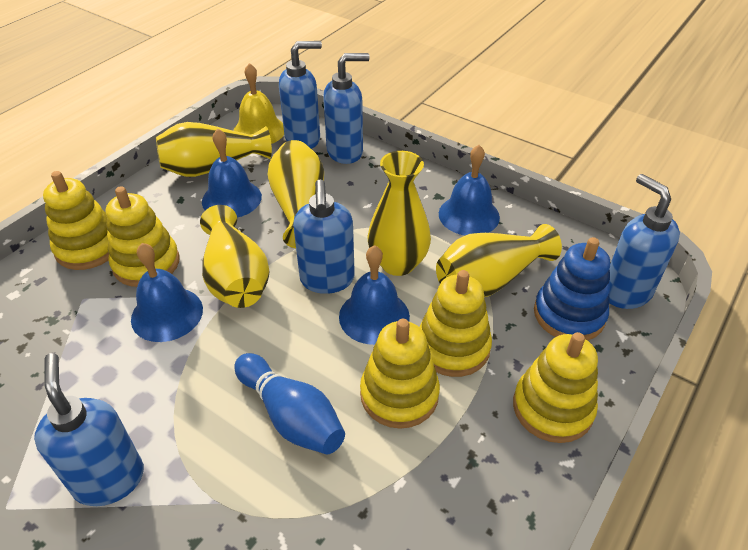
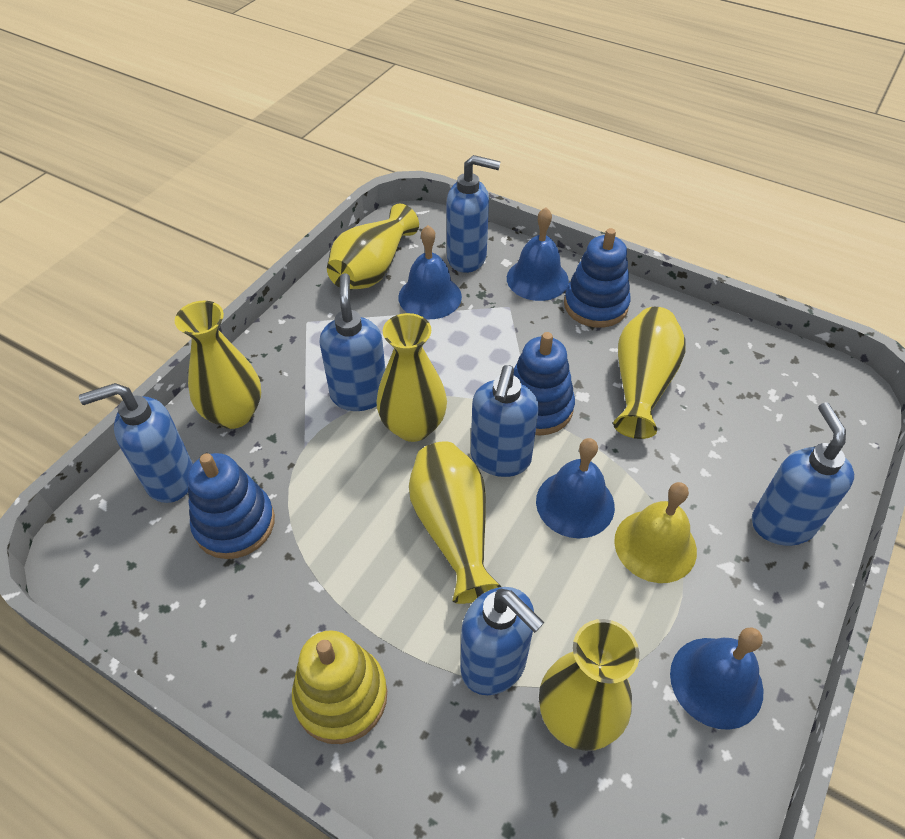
blue bowling pin: [234,353,345,455] = 1 -> none = 0
blue soap dispenser: [34,353,144,506] [279,41,322,149] [293,180,355,294] [323,53,370,164] [609,174,680,309] = 5 -> [79,383,193,503] [319,273,385,411] [447,155,501,273] [461,587,544,695] [471,365,539,477] [752,402,854,546] = 6
blue stacking toy: [534,237,610,341] = 1 -> [188,453,275,559] [514,332,575,435] [564,228,630,328] = 3
yellow stacking toy: [43,171,109,270] [106,186,180,287] [360,319,440,429] [419,270,492,377] [513,332,598,443] = 5 -> [292,630,387,744] = 1
yellow vase: [156,122,272,177] [200,205,269,308] [267,140,324,248] [367,151,431,276] [436,224,562,297] = 5 -> [175,300,261,429] [327,204,419,289] [376,313,447,442] [409,441,501,604] [539,619,639,751] [613,307,685,439] = 6

